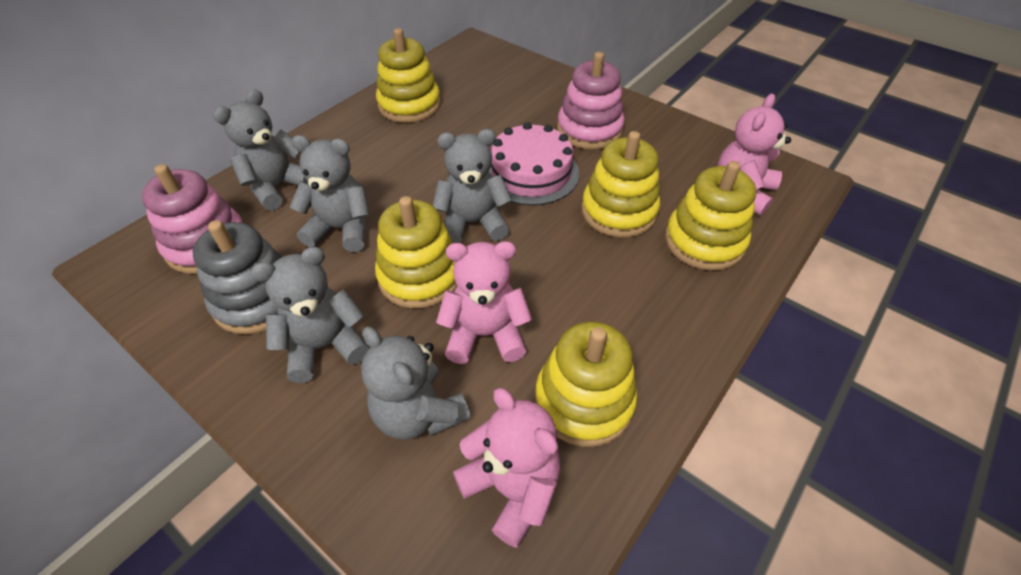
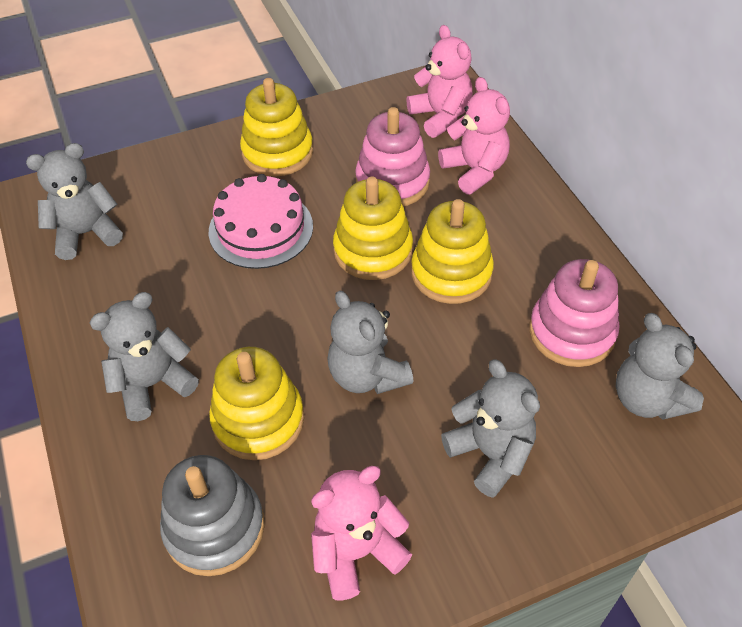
yellow stacking toy: [375,196,457,308] [376,28,441,123] [535,322,638,447] [581,131,660,238] [665,161,756,271] = 5 -> [209,347,304,460] [240,78,313,177] [333,176,413,280] [411,199,494,304] = 4

